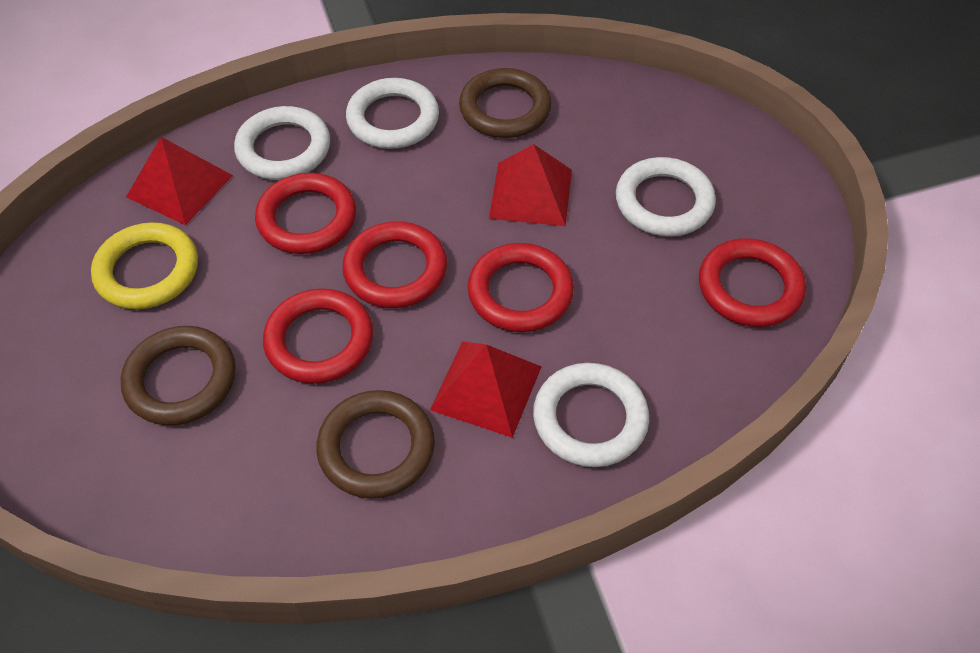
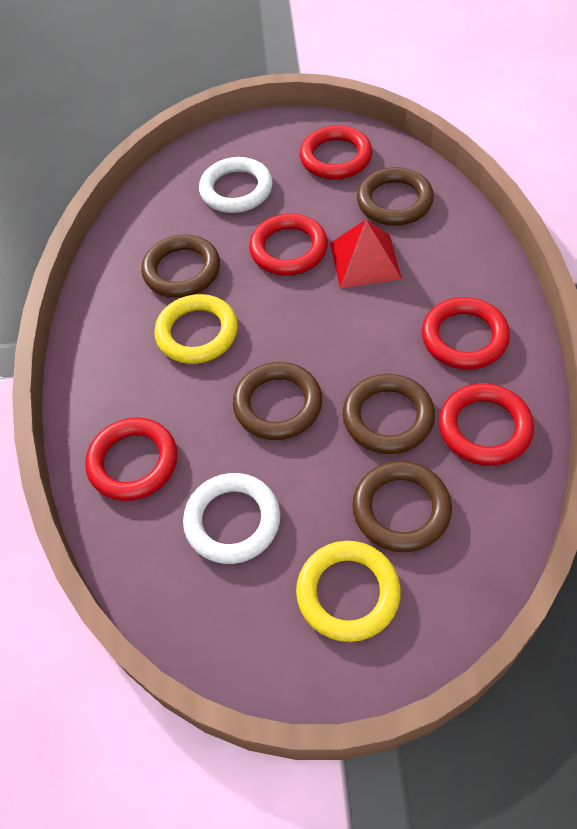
brown ring: [120,326,236,426] [316,390,435,499] [459,68,552,138] = 3 -> [141,235,220,298] [233,362,322,440] [343,374,435,454] [352,461,452,552] [357,167,434,226] = 5
red pyramid: [126,137,233,225] [430,341,541,438] [489,144,572,226] = 3 -> [330,219,402,288] = 1
white ring: [234,106,330,180] [346,78,439,149] [533,363,649,467] [616,157,716,237] = 4 -> [183,473,280,564] [199,157,273,213] = 2
yellow ring: [91,222,198,309] = 1 -> [154,294,238,364] [296,541,401,642] = 2

